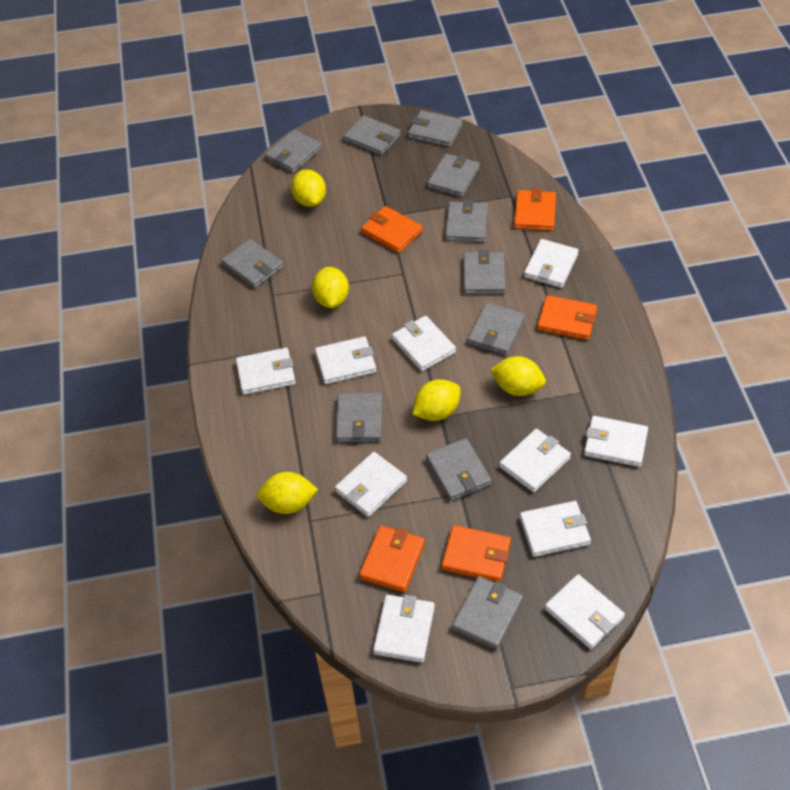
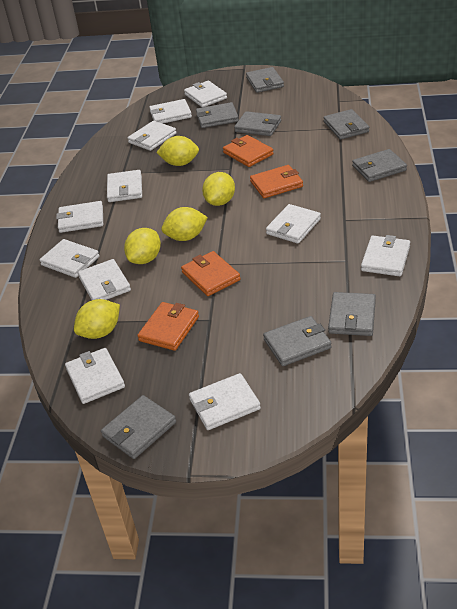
grey wallet: [221,239,284,288] [265,130,322,173] [336,393,382,442] [344,115,401,156] [408,110,463,147] [426,438,492,501] [427,154,480,197] [445,200,488,242] [452,576,523,650] [463,250,506,294] [468,303,525,356] = 11 -> [101,395,176,459] [196,102,239,128] [234,111,281,136] [246,67,284,93] [263,316,332,366] [324,109,369,140] [328,292,376,336] [352,149,407,182] = 8
orange wallet: [359,526,425,593] [361,206,423,253] [442,525,511,582] [514,188,556,231] [537,295,597,340] = 5 -> [137,302,199,351] [181,251,241,296] [223,135,274,167] [250,165,303,198] = 4
white wallet: [236,348,296,395] [315,336,376,384] [335,452,407,517] [373,595,435,663] [392,316,456,371] [499,429,571,493] [520,501,591,557] [524,239,579,288] [545,574,625,649] [584,416,648,467] = 10 -> [40,239,99,278] [56,201,103,233] [65,348,125,404] [78,259,131,300] [107,170,142,202] [128,121,176,151] [149,99,192,123] [184,81,227,107] [189,373,261,430] [266,204,321,244] [361,235,410,276] = 11

